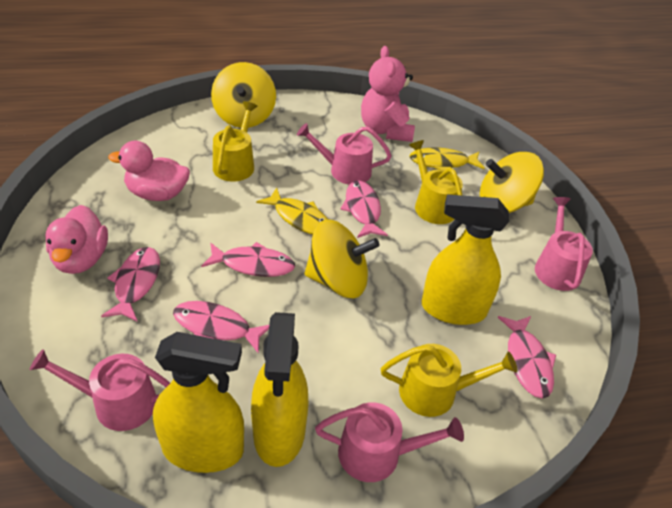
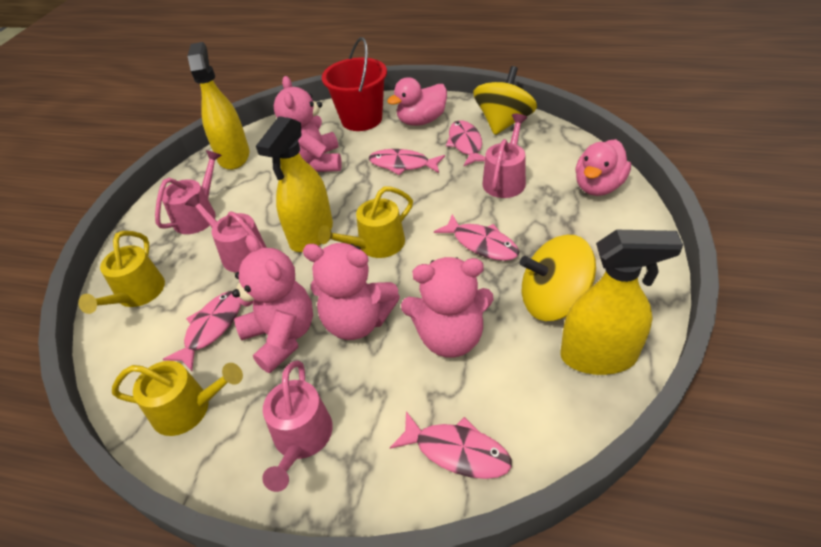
pink teddy bear: [361,46,415,142] = 1 -> [232,235,313,373] [274,76,342,172] [303,243,400,340] [401,257,494,358] = 4
red bucket: none = 0 -> [322,37,387,131] = 1
yellow fish: [256,188,328,234] [409,148,485,170] = 2 -> none = 0
yellow spinning top: [211,62,276,128] [305,220,379,298] [480,152,544,213] = 3 -> [473,66,537,135] [520,235,596,321] = 2

